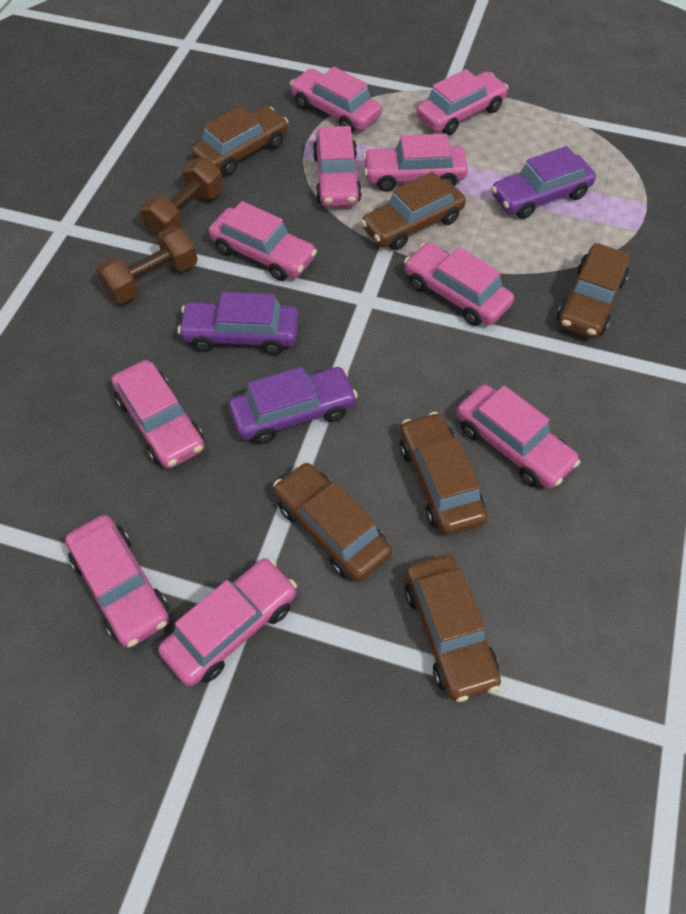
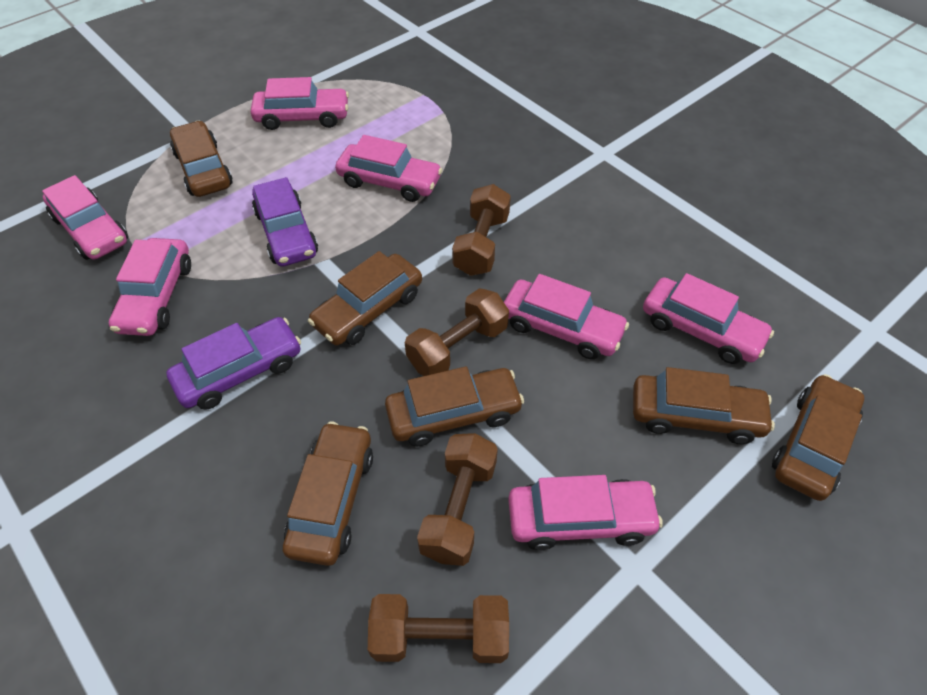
brown dumbbell: [96,226,198,303] [140,158,223,237] = 2 -> [368,594,509,663] [405,288,509,376] [417,433,498,566] [452,184,511,276] = 4
pink car: [65,515,169,648] [111,360,204,469] [158,558,297,686] [209,201,317,281] [290,67,381,132] [313,126,362,207] [363,134,468,192] [404,243,514,326] [416,69,508,136] [456,385,580,489] = 10 -> [42,175,128,260] [109,238,191,336] [251,77,349,130] [335,135,443,202] [504,274,629,359] [508,475,663,550] [643,273,774,364] = 7
purple car: [177,292,299,355] [229,367,358,444] [491,146,596,219] = 3 -> [166,317,301,410] [252,177,318,267] = 2

